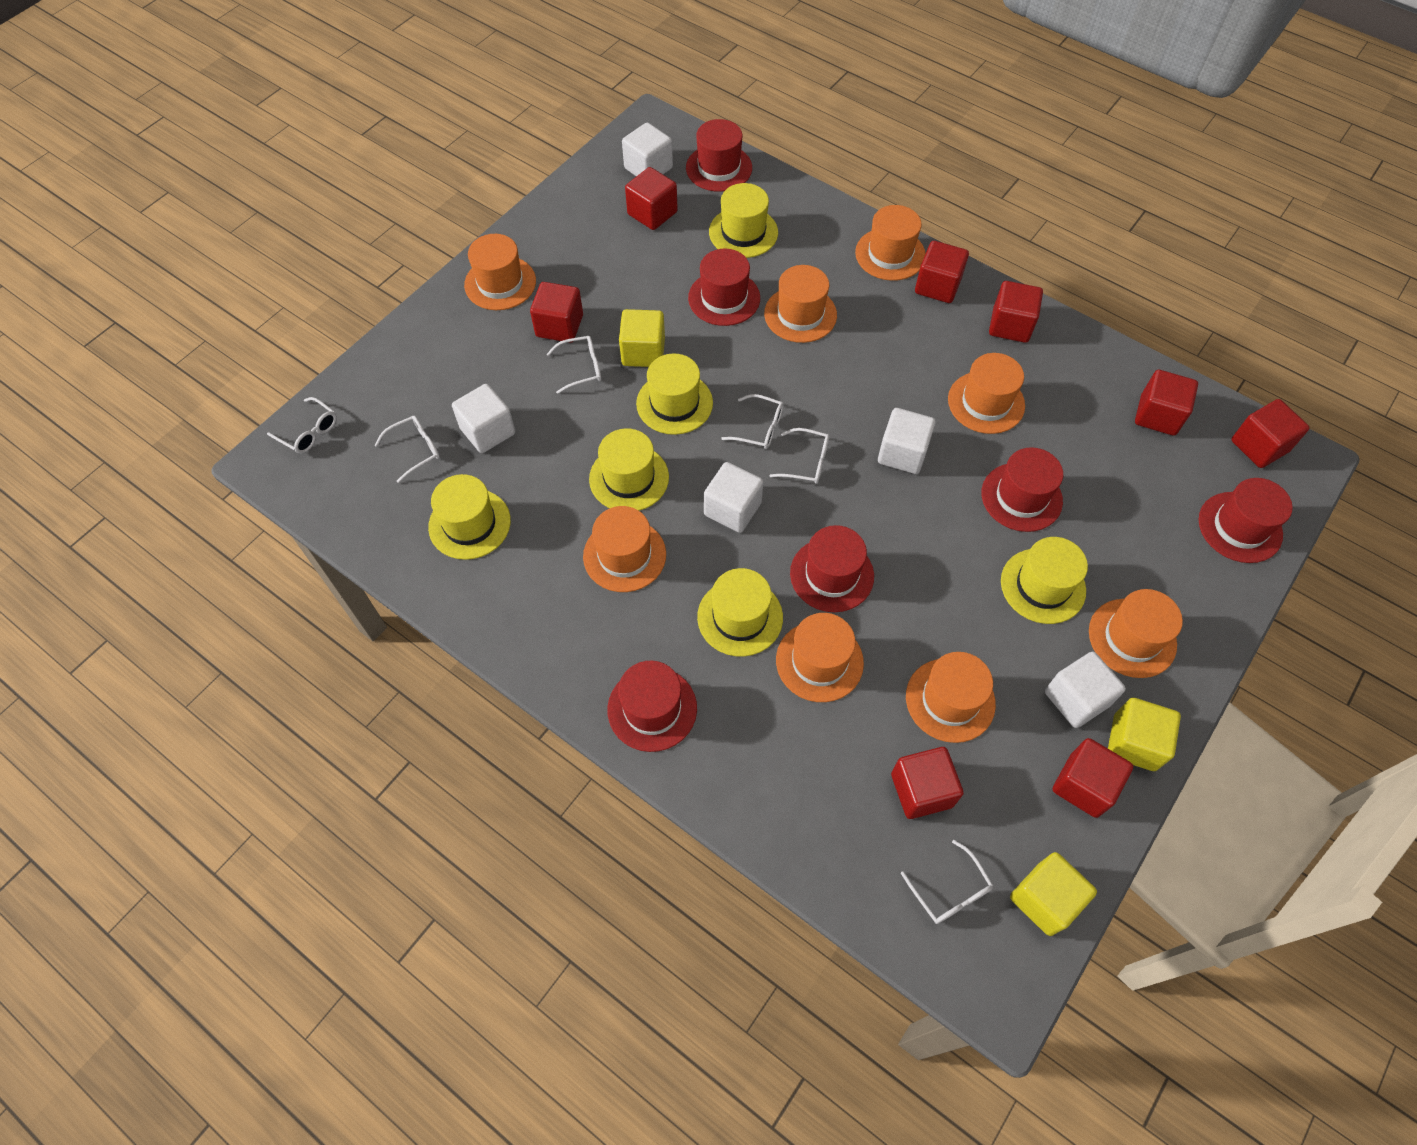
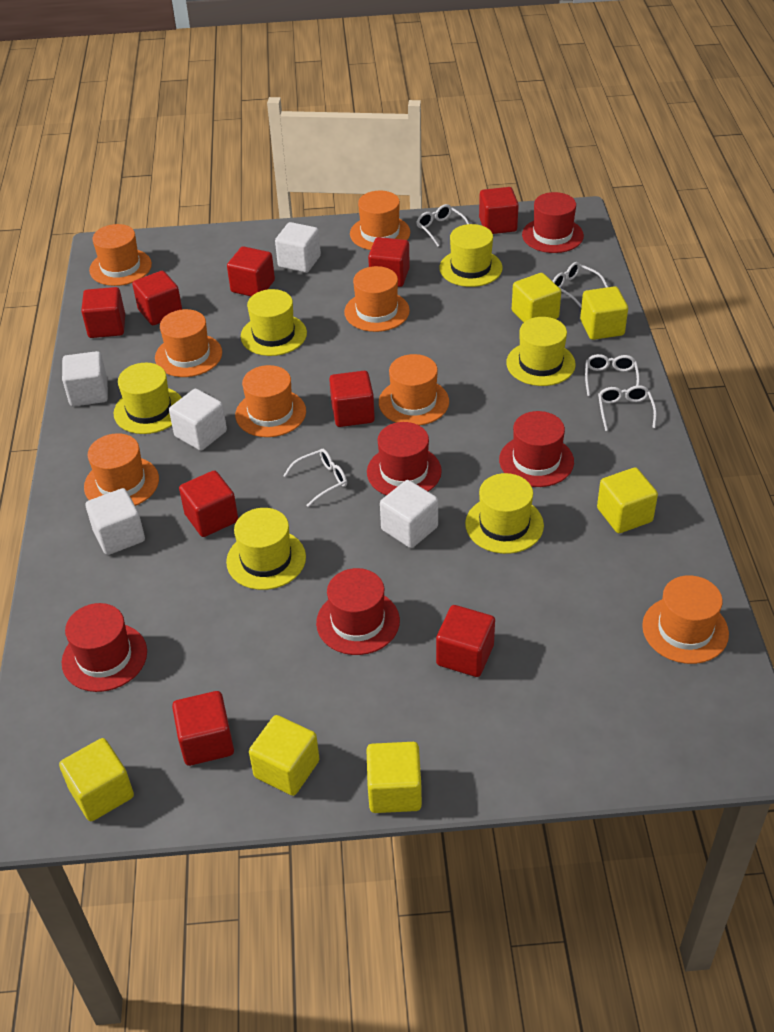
red cube: [530,282,583,343] [625,167,678,230] [891,747,964,819] [915,241,969,303] [989,281,1043,343] [1053,738,1133,818] [1135,370,1198,436] [1231,399,1310,468] = 8 -> [81,287,125,338] [132,271,182,325] [172,691,234,766] [179,470,238,537] [227,246,275,296] [329,371,375,427] [368,237,410,287] [436,605,495,677] [479,187,519,234] = 9
red hat: [607,661,697,752] [686,119,752,192] [688,249,760,326] [790,525,874,612] [981,447,1063,532] [1199,478,1293,563] = 6 -> [62,603,147,692] [316,568,400,655] [367,422,442,495] [499,411,574,487] [522,192,584,253] = 5
white glasses: [267,397,337,454] [375,416,440,483] [547,336,601,394] [721,394,784,449] [769,428,829,484] [901,840,994,924] = 6 -> [283,449,347,507] [416,204,469,246] [553,262,608,308] [585,354,640,396] [598,385,657,431] = 5
yellow cube: [619,309,665,367] [1010,852,1097,936] [1108,698,1181,771] = 3 -> [59,738,134,821] [249,715,320,796] [366,742,422,813] [512,273,561,322] [580,286,628,340] [597,467,658,533] = 6

